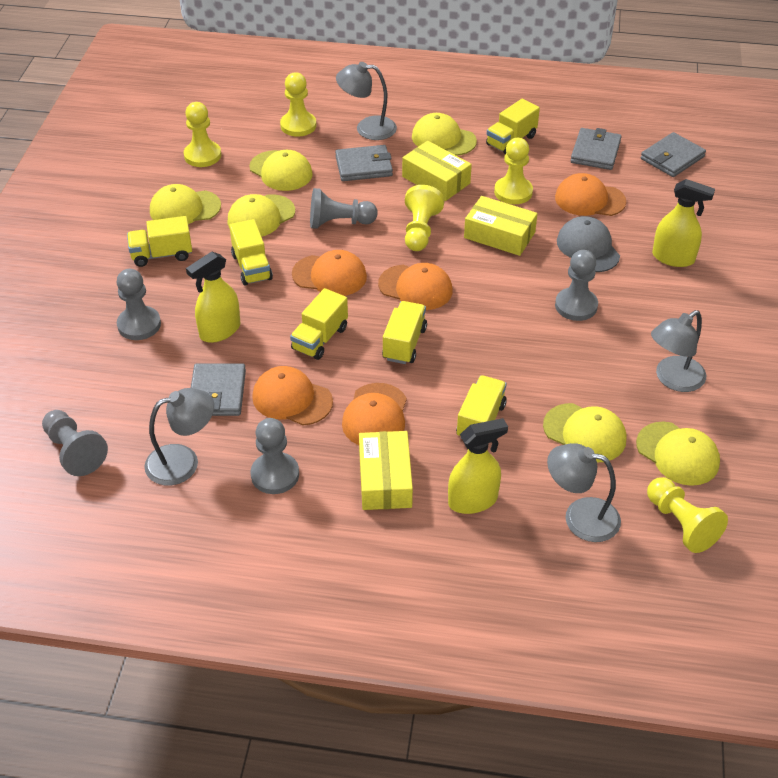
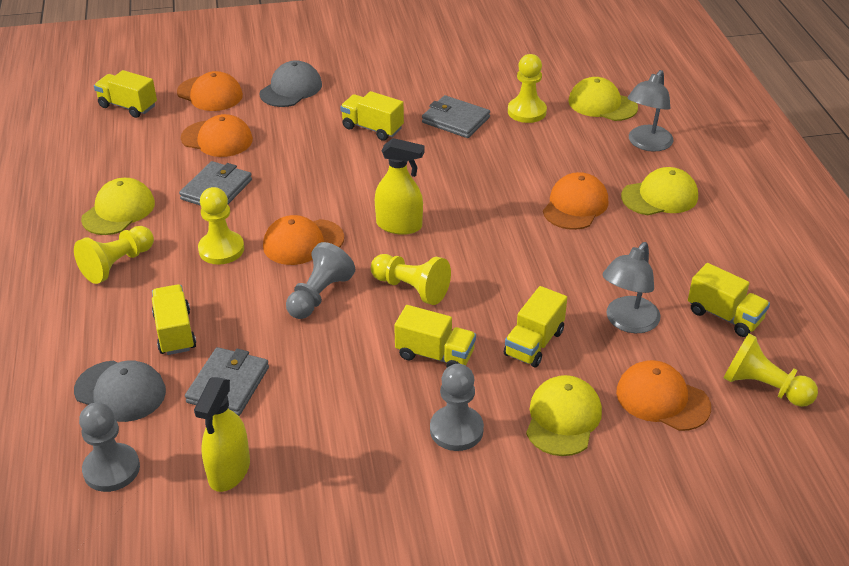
grey cap: [557,216,620,272] = 1 -> [74,360,166,422] [260,60,322,107] = 2
grey lamp: [144,388,214,486] [336,62,397,140] [547,443,621,542] [651,310,706,392] = 4 -> [603,242,660,333] [628,70,673,152] = 2
grey pawn: [42,410,108,476] [116,269,161,340] [251,418,299,494] [310,188,378,229] [555,250,598,321] = 5 -> [79,403,140,492] [286,242,355,319] [430,364,484,451] = 3
grey wallet: [191,363,246,416] [335,145,393,181] [570,128,622,170] [641,132,706,177] = 4 -> [179,161,252,206] [185,347,269,416] [422,95,490,138] = 3
yellow box: [359,431,413,510] [402,141,472,201] [464,196,538,256] = 3 -> none = 0
yellow cap: [150,184,221,224] [227,194,295,237] [249,150,313,191] [412,113,477,156] [543,403,626,462] [636,422,720,486] = 6 -> [81,178,155,235] [526,375,602,456] [569,77,638,121] [621,167,698,215] = 4
yellow spray bottle: [186,252,240,343] [448,418,508,514] [652,179,715,267] = 3 -> [194,377,250,492] [375,138,425,235] = 2

